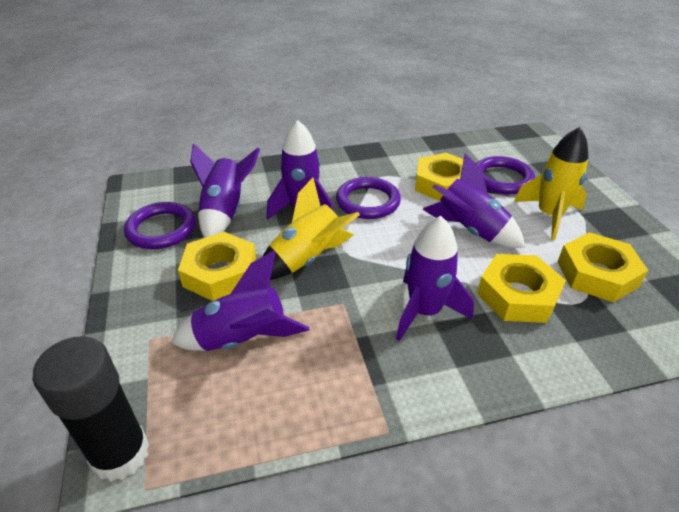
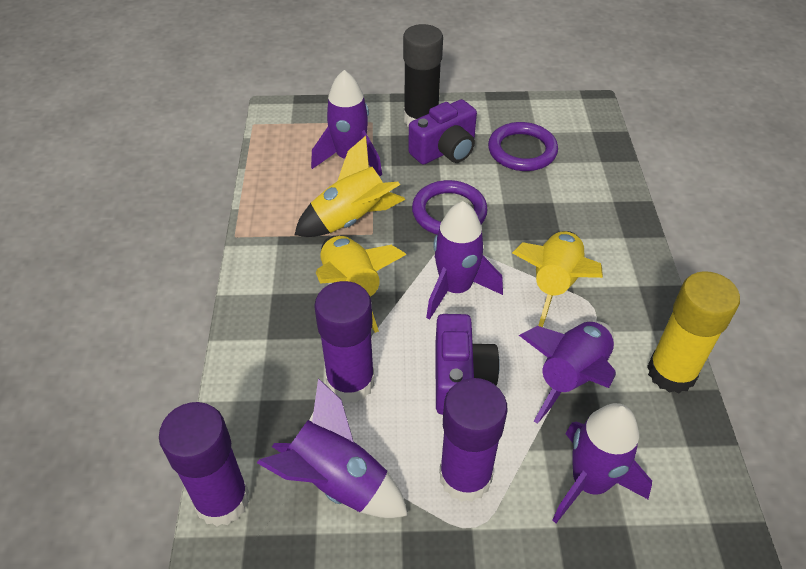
purple camera: none = 0 -> [409,99,477,165] [435,314,500,415] = 2
purple glue stick: none = 0 -> [159,402,249,527] [314,281,375,403] [439,378,507,502] = 3
purple ring: [124,202,196,249] [336,177,401,219] [476,156,535,194] = 3 -> [412,180,488,235] [488,122,558,171] = 2
yellow glue stick: none = 0 -> [647,271,740,393] = 1
yellow nut: [178,232,256,301] [415,153,464,202] [477,254,566,323] [557,232,648,302] = 4 -> none = 0
yellow rocket: [262,178,360,280] [514,127,589,240] = 2 -> [294,136,405,237] [316,236,406,333] [512,231,603,327] = 3

